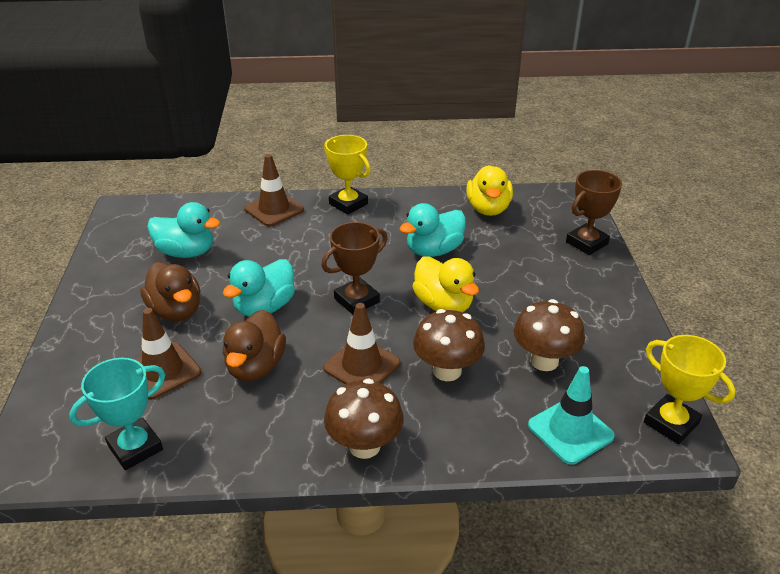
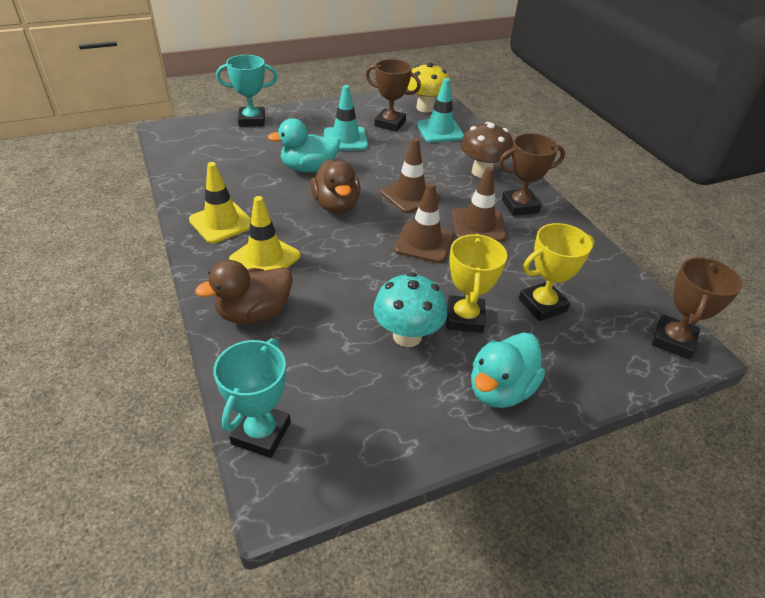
brown mushroom: [324,378,404,459] [413,309,485,381] [514,299,585,371] = 3 -> [461,122,513,178] = 1
brown trophy: [321,222,387,315] [566,170,622,255] = 2 -> [366,59,421,132] [499,133,565,216] [652,257,742,360] = 3
turquoise duck: [147,202,220,258] [223,259,295,317] [399,203,466,257] = 3 -> [267,118,340,172] [471,332,545,408] = 2
turquoise mushroom: none = 0 -> [373,273,447,347] = 1
turquoise traffic cone: [528,366,615,465] = 1 -> [324,85,368,151] [417,78,464,142] = 2
turquoise trophy: [69,358,166,470] = 1 -> [213,338,291,458] [216,55,278,127] = 2
yellow duck: [412,257,479,312] [466,165,513,216] = 2 -> none = 0
yellow mushroom: none = 0 -> [407,62,449,112] = 1
yellow traffic cone: none = 0 -> [189,162,251,243] [229,196,301,270] = 2

